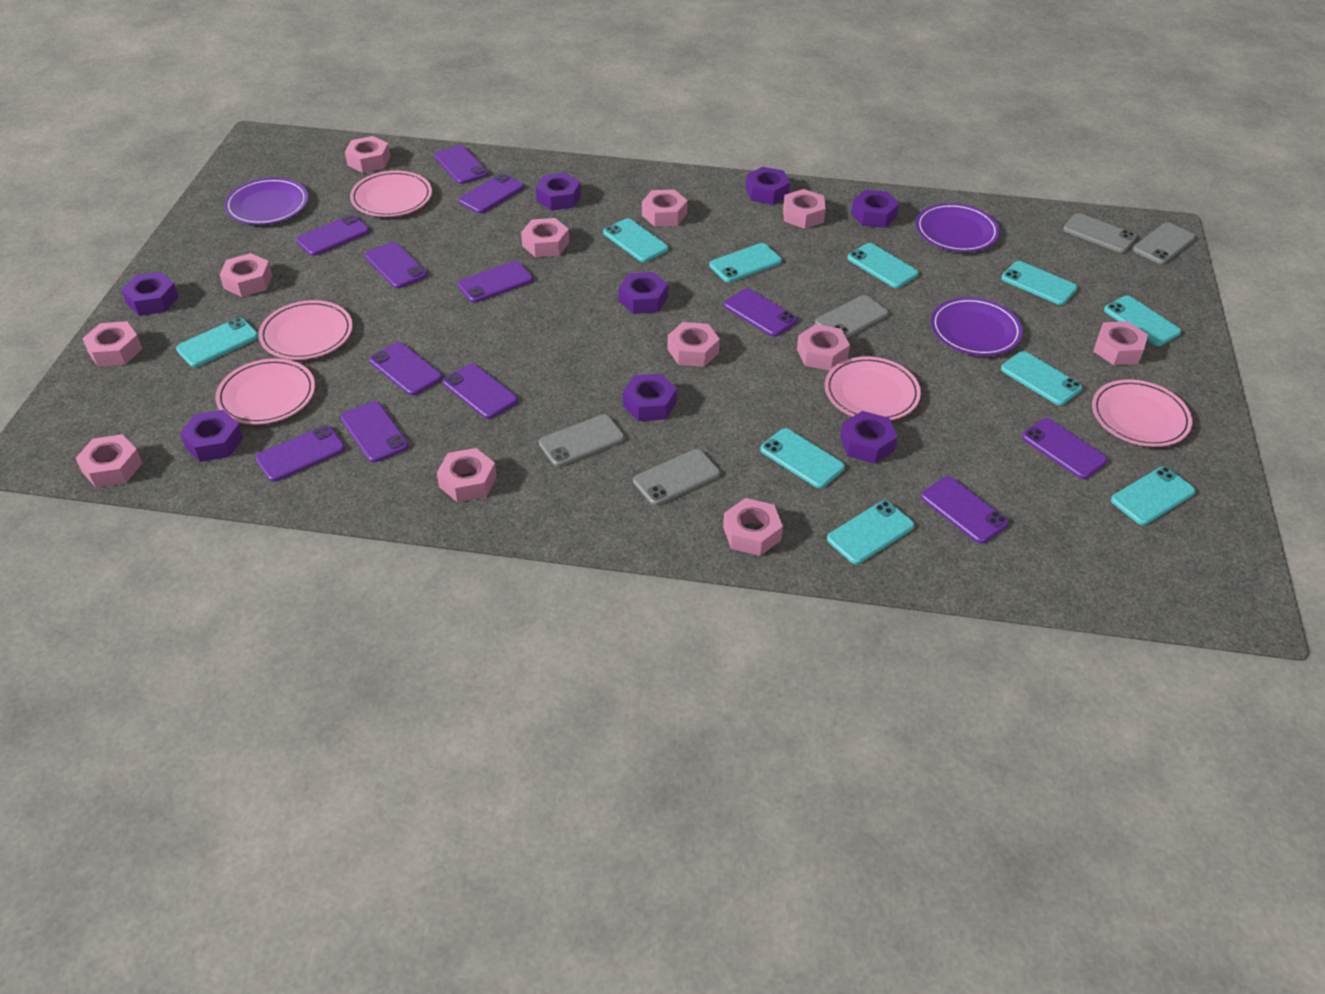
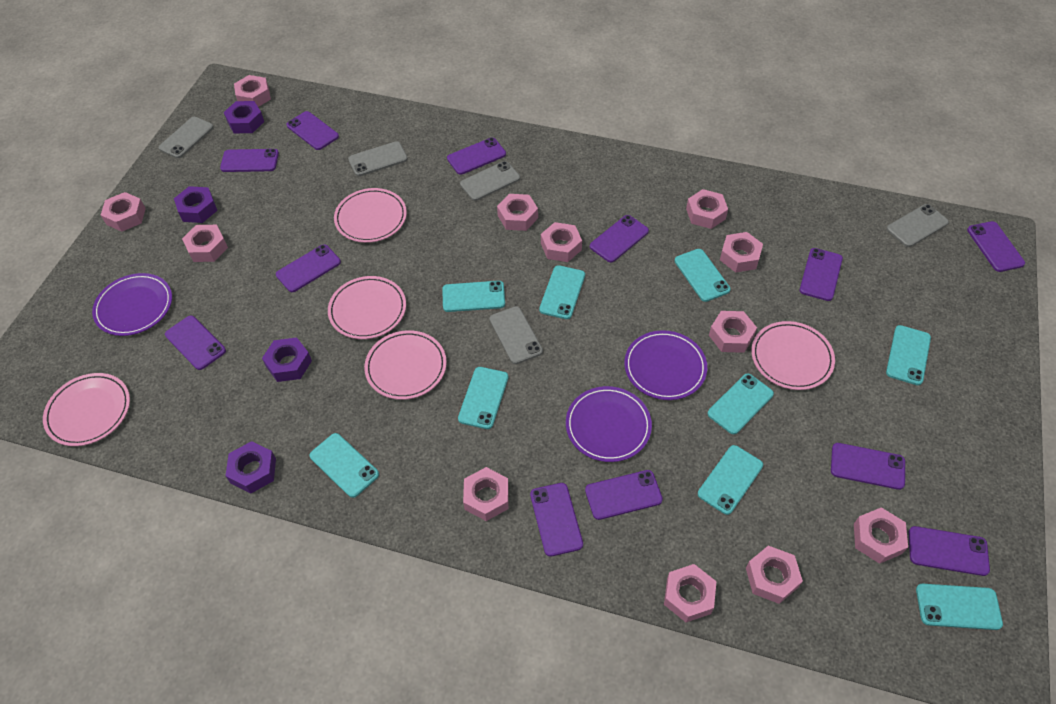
purple nut: [121,272,179,316] [180,410,243,462] [536,173,581,211] [618,272,668,314] [623,374,677,421] [746,167,790,205] [840,411,897,464] [851,190,899,228] = 8 -> [174,186,217,223] [224,101,264,133] [225,441,276,494] [262,337,312,382] = 4
turquoise phone: [176,318,259,367] [603,218,669,262] [709,243,782,283] [760,428,845,488] [827,501,914,564] [847,243,919,288] [1001,261,1078,305] [1001,351,1082,405] [1104,296,1181,346] [1111,467,1196,525] = 10 -> [310,433,379,498] [442,281,505,312] [458,367,508,429] [539,265,585,319] [674,249,731,302] [698,445,763,515] [708,373,774,434] [886,325,931,385] [916,584,1003,630] = 9

